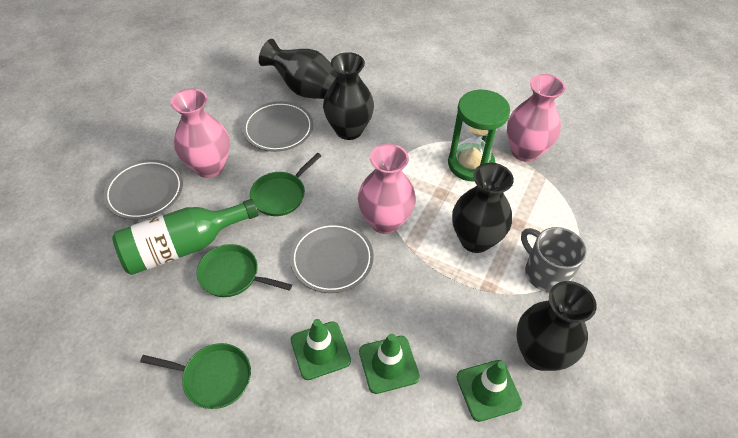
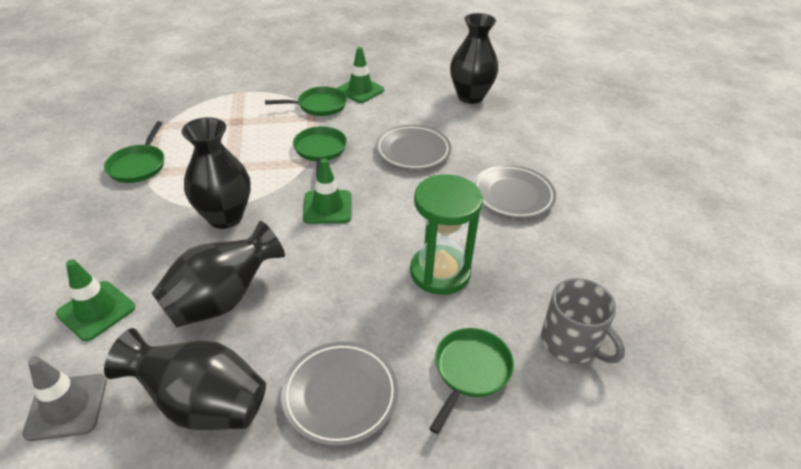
green bottle: [112,199,259,275] = 1 -> none = 0
green pan: [140,343,251,409] [197,244,292,297] [250,153,321,216] = 3 -> [104,121,164,183] [265,86,347,116] [293,126,347,178] [429,328,514,434] = 4
grey traffic cone: none = 0 -> [22,356,107,441] = 1
pink vase: [170,88,230,178] [358,144,416,234] [507,74,565,162] = 3 -> none = 0

